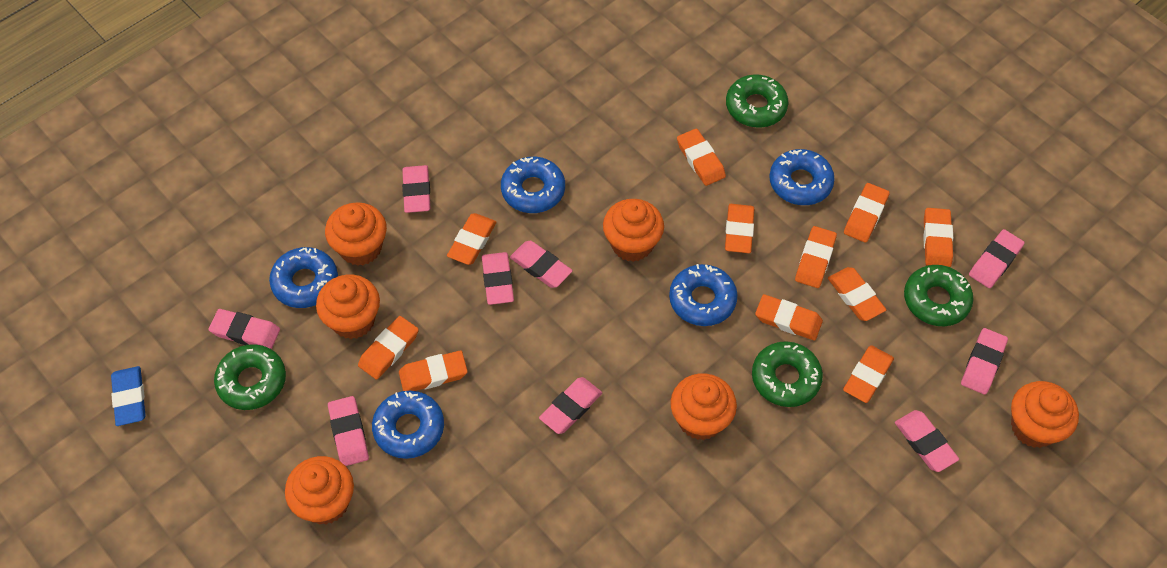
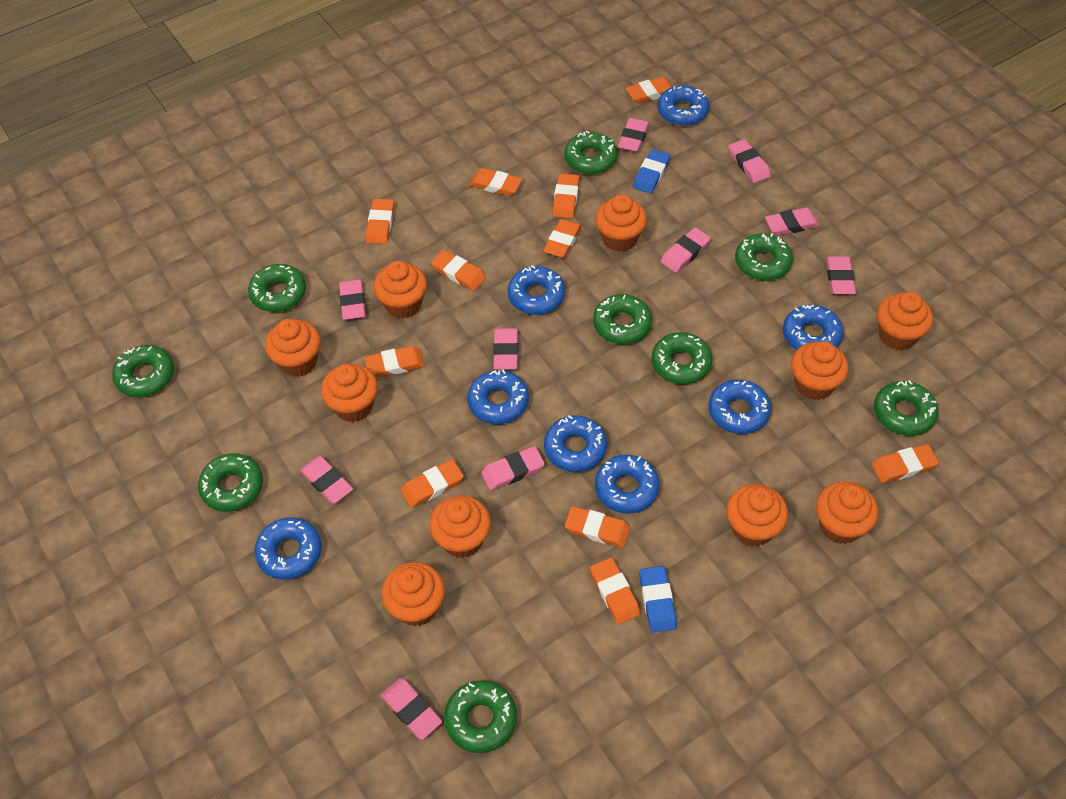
blue donut: [269,247,338,308] [372,391,444,459] [501,157,565,213] [669,264,738,326] [769,149,835,205] = 5 -> [254,517,322,580] [467,370,529,424] [507,265,565,315] [544,415,607,472] [595,455,660,514] [657,85,709,126] [708,379,771,434] [783,305,844,350] = 8
blue eraser: [111,366,146,426] = 1 -> [633,149,670,194] [639,566,677,633] = 2
green donut: [214,344,286,410] [726,74,788,128] [752,341,823,407] [904,265,974,326] = 4 -> [112,345,174,397] [198,453,263,512] [248,264,306,312] [444,680,517,753] [564,131,617,174] [593,294,652,344] [652,332,712,384] [735,233,793,281] [874,380,938,436] = 9
orange cupcake: [285,456,354,524] [316,275,380,339] [325,202,387,266] [603,199,664,262] [670,373,737,440] [1011,381,1079,448] = 6 -> [265,319,321,377] [321,364,378,422] [374,261,427,319] [381,562,445,627] [429,495,491,558] [595,194,647,252] [726,484,788,547] [791,341,848,400] [816,481,878,544] [877,292,933,350] = 10
pink eraser: [208,309,280,349] [328,396,369,466] [402,165,430,213] [482,252,514,305] [510,241,573,288] [539,377,602,434] [895,410,959,472] [961,328,1008,395] [969,229,1025,288] = 9 -> [300,456,353,504] [339,279,366,320] [380,678,442,740] [481,446,545,491] [493,328,518,370] [618,118,649,152] [660,228,711,273] [728,139,771,183] [765,208,820,236] [826,256,856,294] = 10

